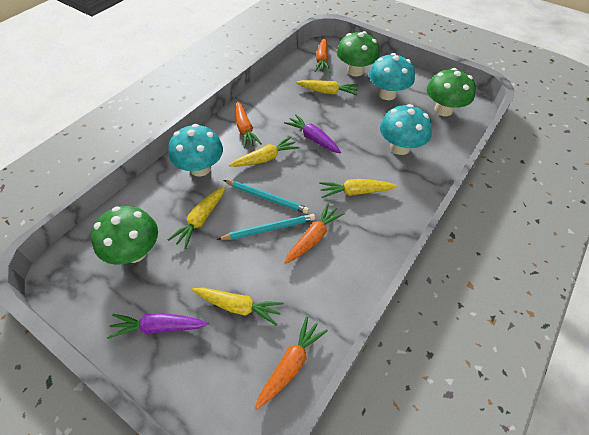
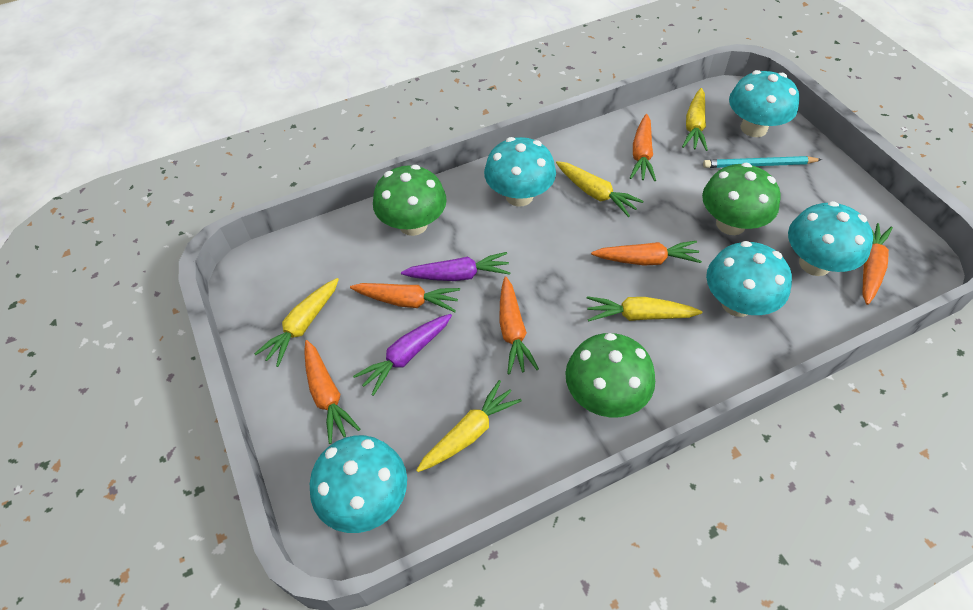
orange carrot: [235,102,262,149] [255,316,328,409] [284,203,345,264] [315,38,330,73] = 4 -> [304,340,360,444] [350,283,460,312] [500,277,539,375] [591,241,702,266] [630,114,656,181] [862,223,893,305] = 6
turquoise mushroom: [168,124,223,176] [369,53,415,100] [380,104,432,155] = 3 -> [310,435,407,533] [484,137,556,207] [706,241,792,317] [729,70,800,137] [788,201,873,276] = 5
turquoise pencil: [217,214,315,240] [224,180,309,214] = 2 -> [703,156,822,168] = 1

